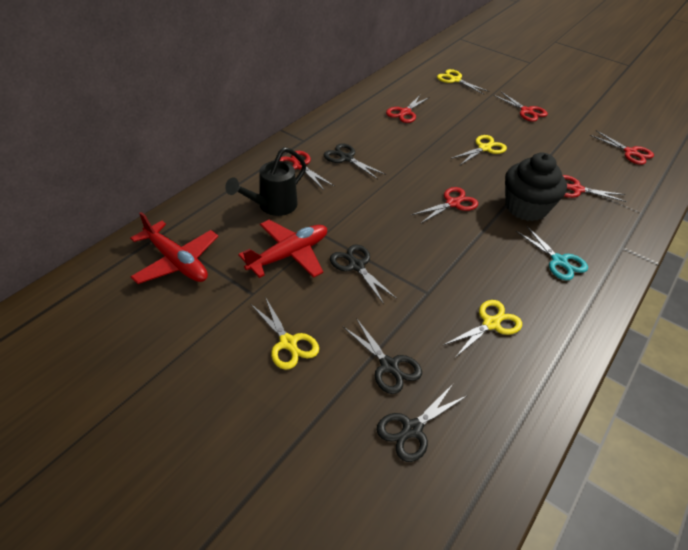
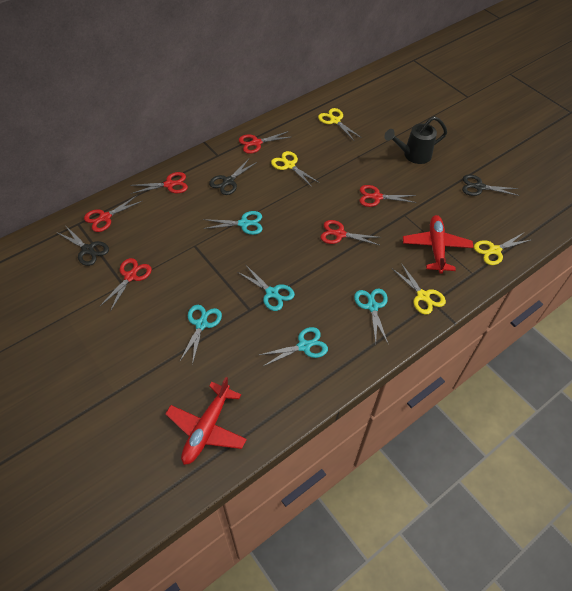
black cupcake: [505,153,567,221] = 1 -> none = 0
black scissors: [323,143,386,179] [330,245,397,304] [343,318,422,394] [377,384,468,462] = 4 -> [56,225,109,266] [209,159,257,195] [462,175,519,196] = 3
turquoise scissors: [516,225,588,280] = 1 -> [180,305,222,365] [203,211,263,235] [237,264,295,311] [259,327,328,367] [354,289,388,343] = 5

